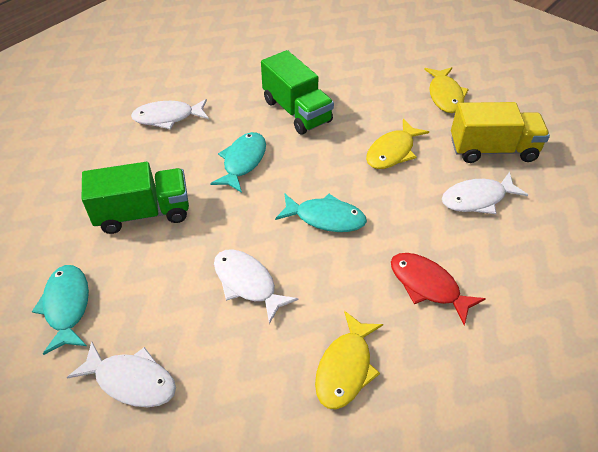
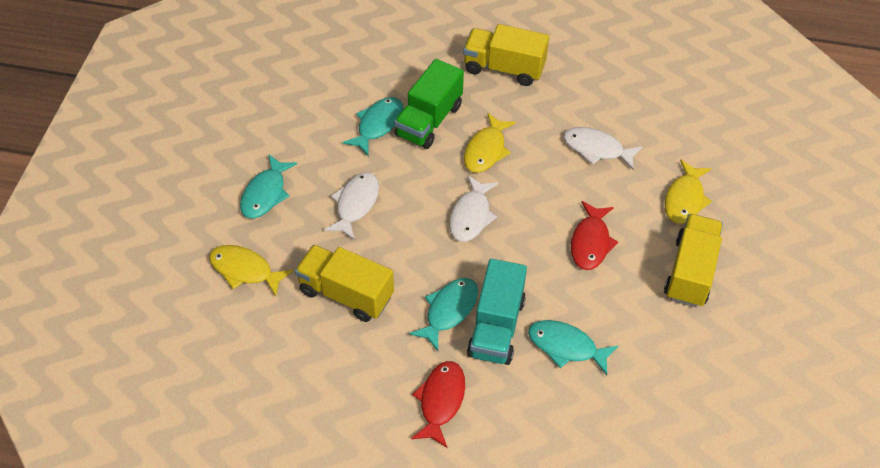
green truck: [82,162,189,234] [261,50,334,135] = 2 -> [394,59,464,149] = 1
red fish: [391,253,486,325] = 1 -> [411,361,465,448] [571,201,618,270] = 2
turquoise fish: [32,265,89,355] [210,132,266,193] [275,194,367,232] = 3 -> [240,154,297,219] [342,97,403,155] [409,278,478,351] [528,320,618,375] = 4
turquoise truck: none = 0 -> [467,259,527,365] = 1
white fish: [67,342,176,407] [131,99,209,130] [214,249,298,324] [442,172,528,214] = 4 -> [324,172,379,240] [449,176,498,242] [563,127,643,170] = 3
yellow truck: [451,102,550,163] = 1 -> [295,245,394,322] [463,24,549,86] [664,214,723,307] = 3

